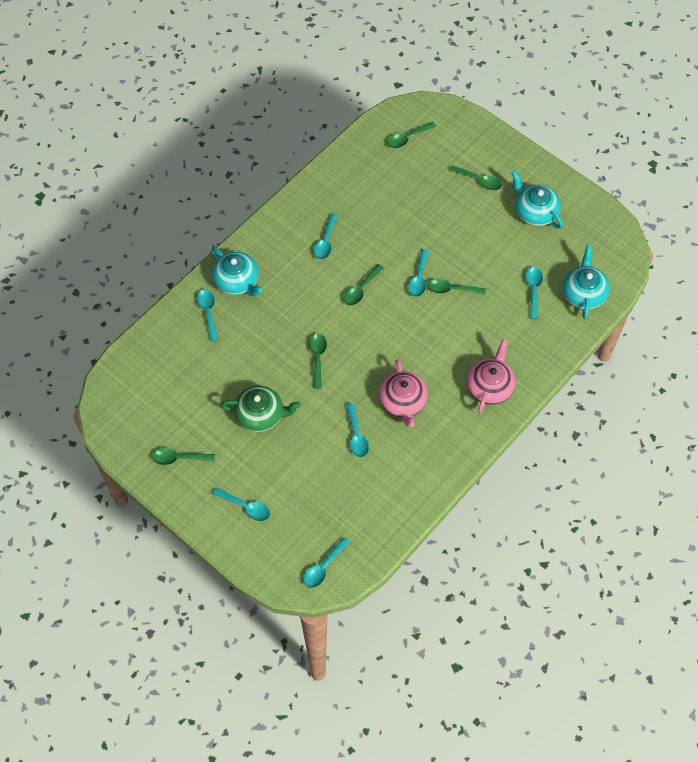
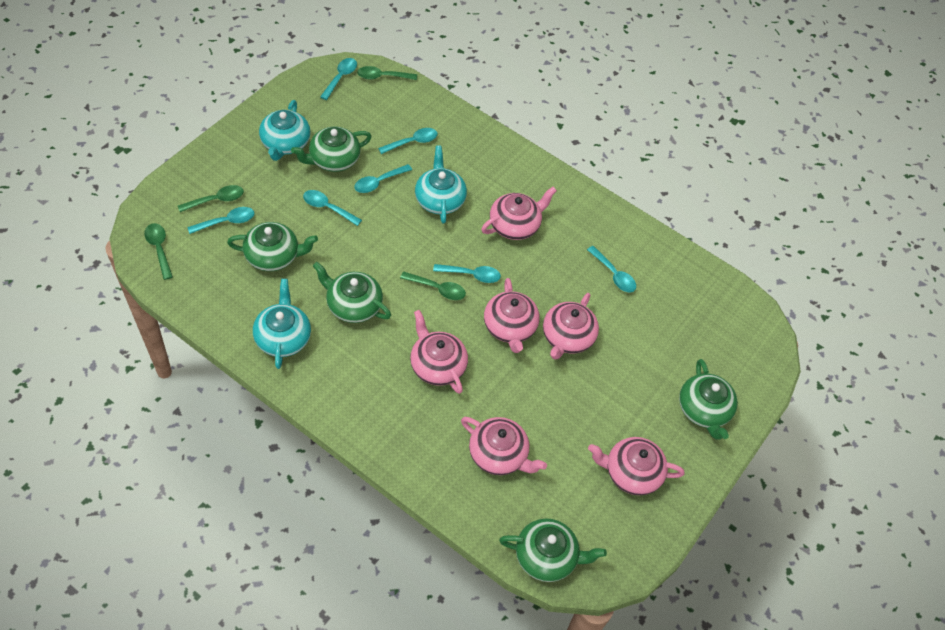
green spoon: [152,448,215,465] [309,334,327,388] [344,264,384,306] [387,122,436,148] [427,278,486,295] [449,165,502,190] = 6 -> [144,223,173,280] [178,185,244,212] [357,66,417,80] [400,272,466,300] = 4
green teapot: [220,385,301,432] = 1 -> [227,222,318,271] [291,127,372,172] [313,262,391,323] [499,518,607,582] [679,359,738,440] = 5
pink teapot: [379,359,428,427] [467,339,515,413] = 2 -> [410,310,468,394] [461,417,547,475] [481,187,557,240] [484,278,540,353] [543,293,599,360] [588,437,685,495] = 6

